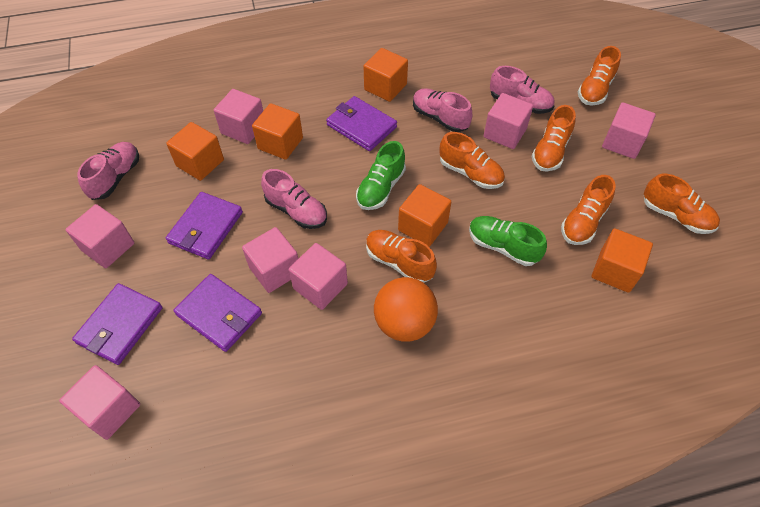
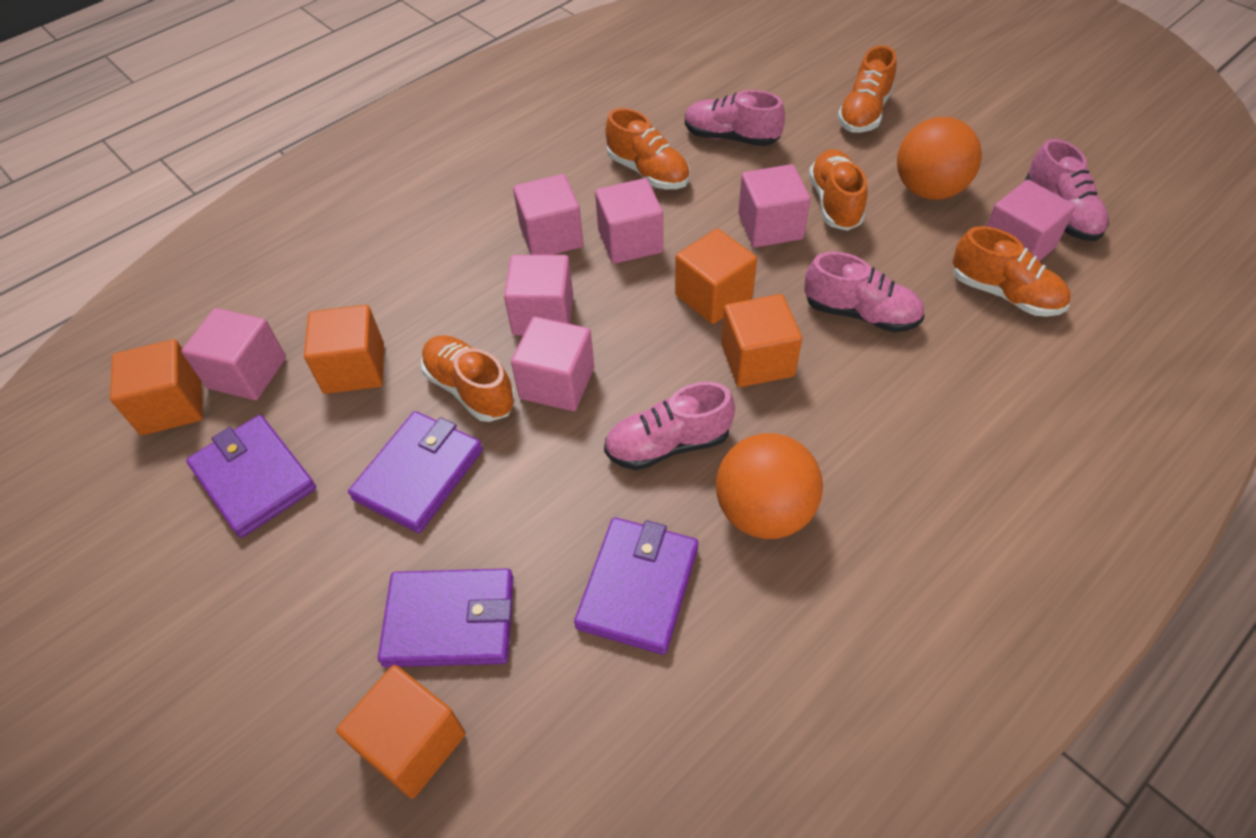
green shoe: [356,141,406,210] [469,216,547,266] = 2 -> none = 0
orange ball: [374,277,438,342] = 1 -> [716,433,823,539] [897,117,982,200] = 2
orange shoe: [366,230,437,283] [440,132,505,189] [531,105,576,171] [561,175,615,245] [578,46,621,106] [644,174,720,234] = 6 -> [421,335,516,422] [605,108,690,189] [809,149,867,231] [837,45,896,133] [952,226,1071,317] = 5

